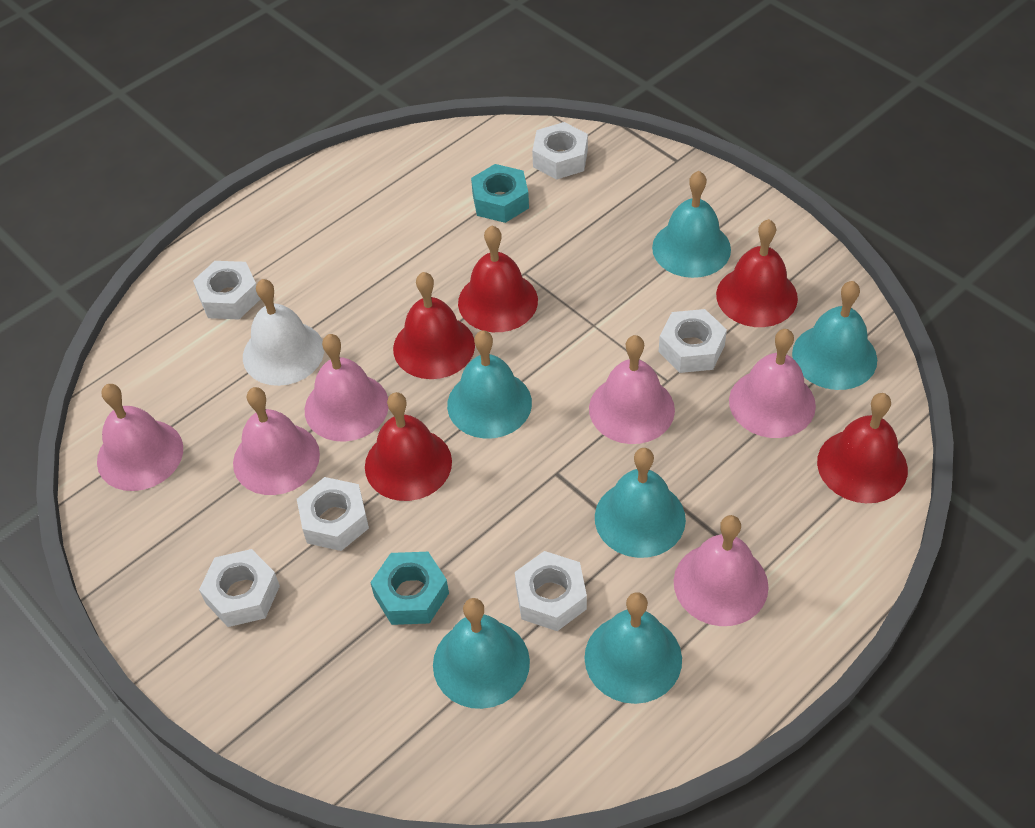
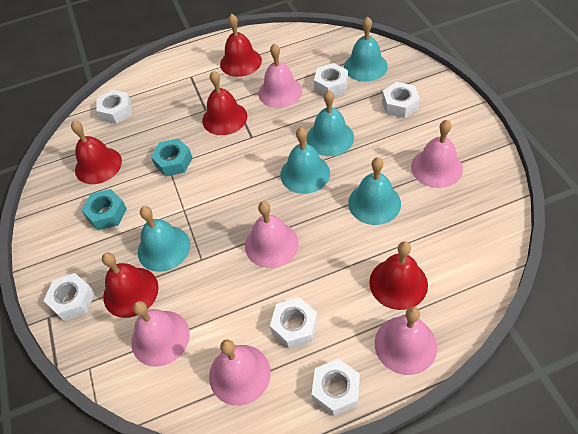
turquoise bell: [433,598,530,709] [447,330,532,439] [584,592,682,704] [595,448,686,558] [652,171,731,278] [792,281,877,390] = 6 -> [138,206,190,272] [280,127,330,194] [306,90,354,156] [344,16,388,82] [348,157,401,225] = 5
white bell: [243,279,324,386] = 1 -> none = 0

